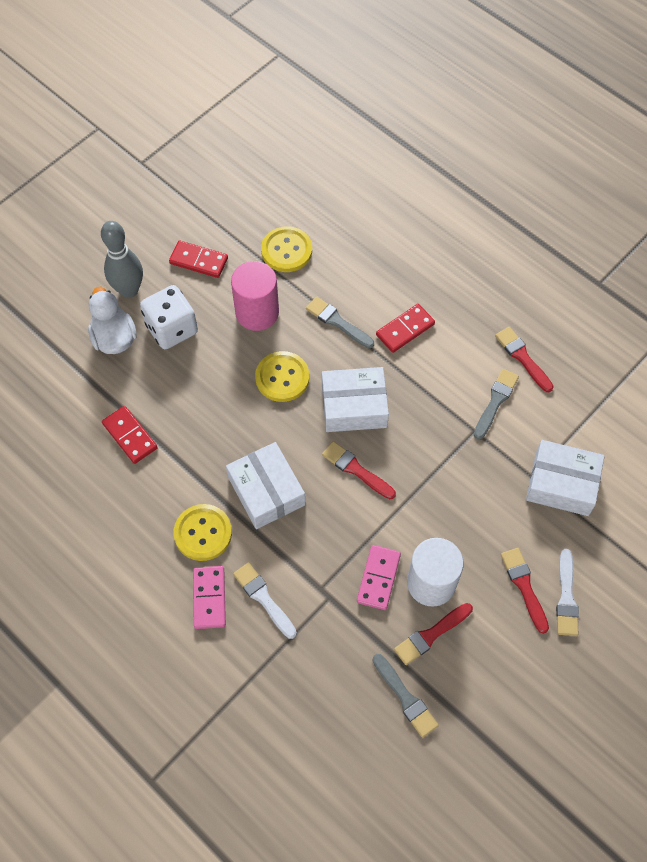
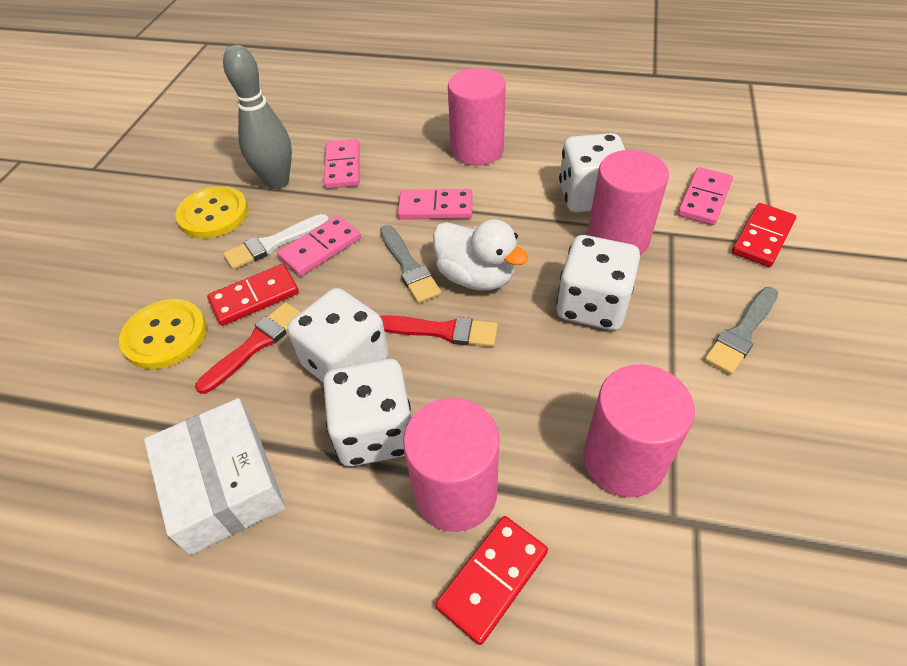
grey brush: [306,296,374,348] [372,654,439,738] [474,369,519,440] = 3 -> [380,225,441,303] [704,287,778,375] = 2
pink cylinder: [231,261,279,331] = 1 -> [403,398,500,532] [448,68,506,166] [583,365,695,497] [587,150,669,255] = 4
pink domino: [193,566,226,629] [357,545,401,610] = 2 -> [277,216,361,276] [324,139,360,189] [398,189,472,219] [678,167,733,225] = 4
red brush: [322,441,396,499] [394,603,473,665] [495,327,554,393] [501,548,549,634] = 4 -> [195,302,301,394] [380,315,498,347] = 2
white box: [226,442,305,529] [322,367,389,432] [526,440,605,516] = 3 -> [144,398,286,555] = 1
white brush: [233,562,297,639] [556,549,579,636] = 2 -> [223,214,329,270] = 1
white cylinder: [407,538,464,607] = 1 -> none = 0
white dice: [140,285,198,349] = 1 -> [287,288,389,382] [323,359,411,467] [556,235,640,330] [559,133,625,212] = 4
yellow button: [174,504,232,561] [255,351,309,402] [261,226,312,272] = 3 -> [119,299,207,369] [175,186,248,238] = 2

